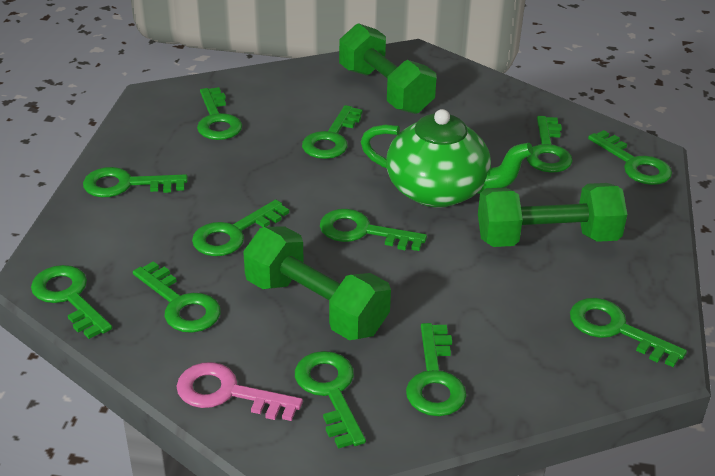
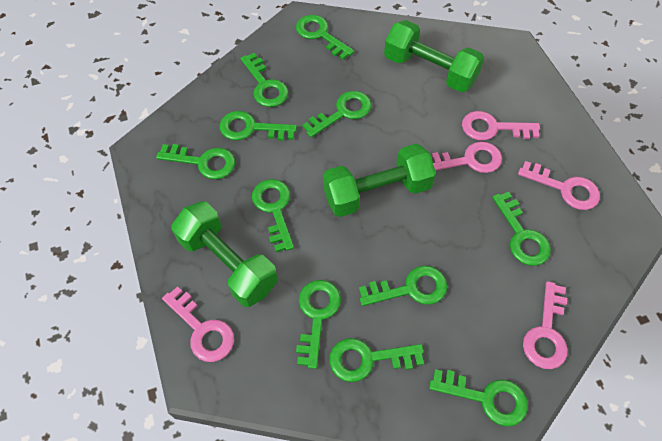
green key: [31,265,112,339] [83,167,188,197] [133,261,221,333] [192,200,289,256] [197,87,242,140] [295,351,366,449] [302,105,362,159] [320,209,427,251] [406,323,466,416] [526,116,572,173] [570,298,687,367] [588,130,672,185] = 12 -> [156,144,235,179] [220,111,297,141] [240,53,289,107] [252,179,294,252] [296,15,354,60] [296,280,341,369] [302,91,371,137] [329,338,424,382] [359,266,447,306] [429,369,528,427] [492,192,551,266] = 11
green teapot: [361,109,534,208] = 1 -> none = 0
pink key: [176,362,303,421] = 1 -> [162,286,234,362] [432,142,502,173] [462,111,540,141] [518,161,600,210] [523,281,568,369] = 5

